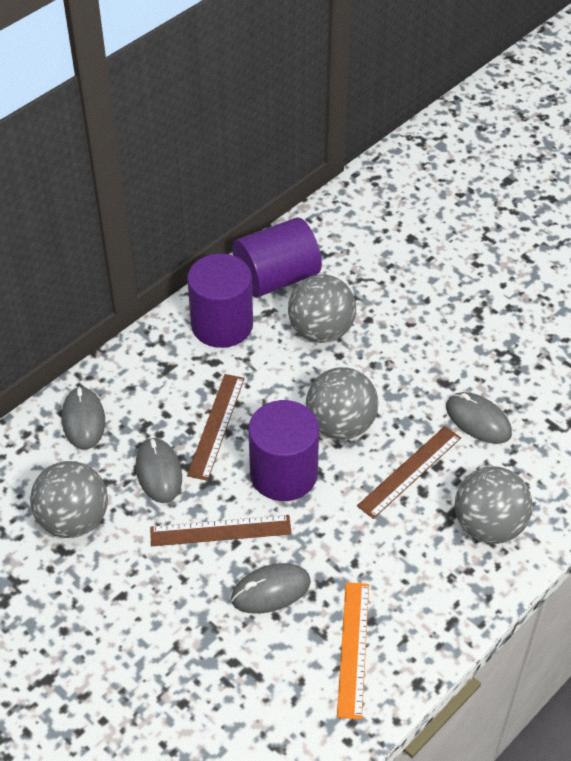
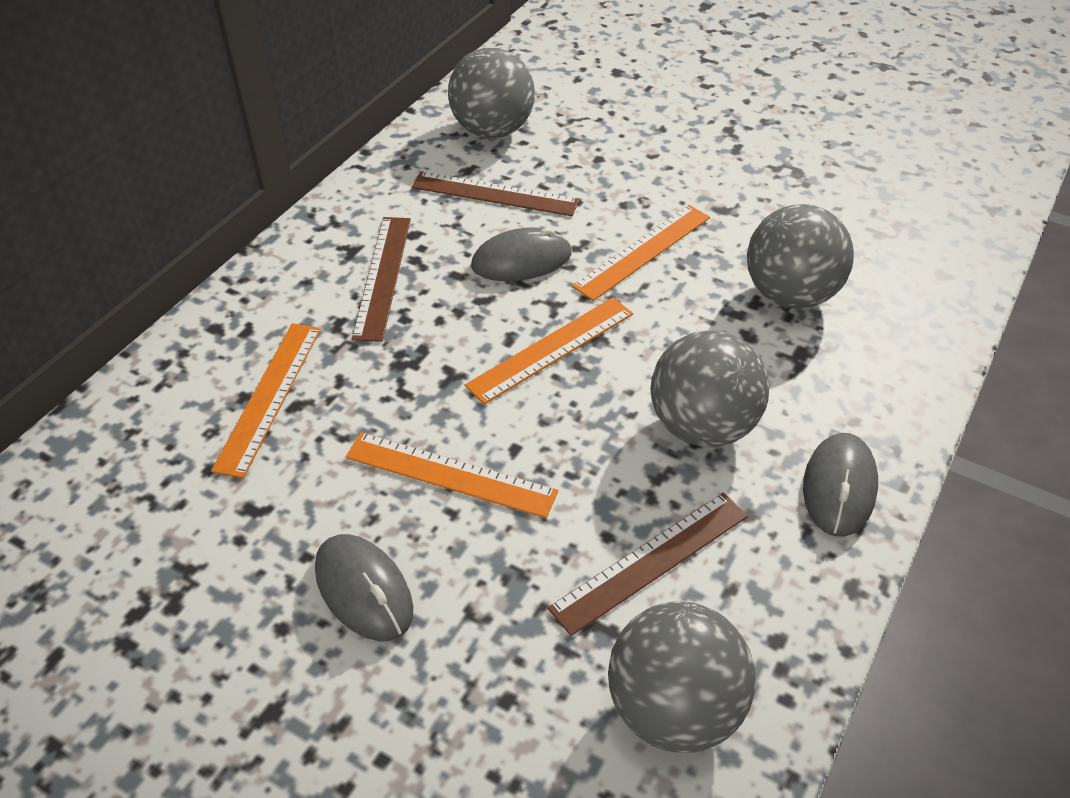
grey mouse: [62,386,105,450] [136,437,182,503] [231,563,311,614] [446,392,512,444] = 4 -> [315,534,413,641] [471,227,572,281] [803,433,878,537] = 3
orange ruler: [337,582,369,720] = 1 -> [211,323,321,478] [346,432,558,518] [465,297,633,405] [572,205,710,301] = 4
purple cylinder: [187,254,253,348] [233,218,322,297] [248,400,319,501] = 3 -> none = 0

